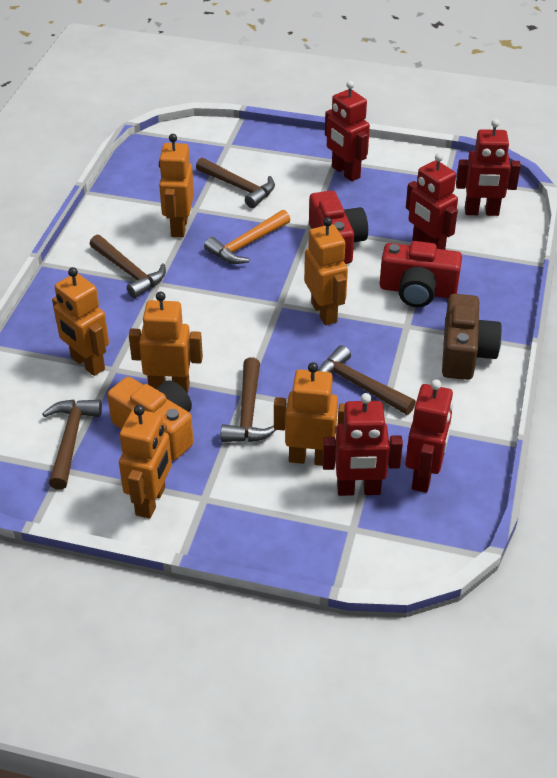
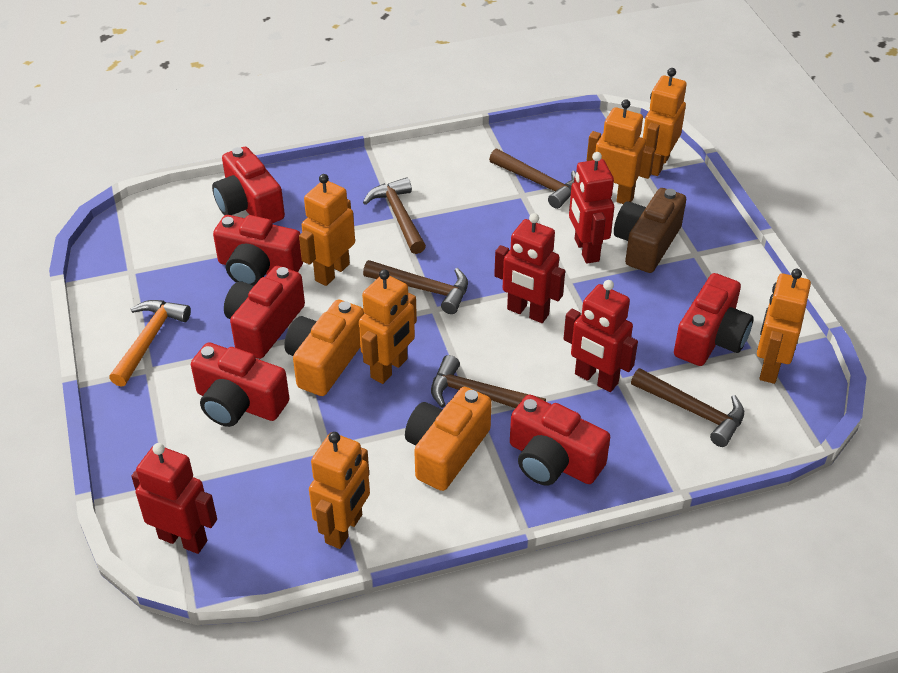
orange camera: [107,377,193,461] = 1 -> [284,300,364,396] [405,387,492,491] = 2
red camera: [309,191,368,264] [380,241,462,307] = 2 -> [191,342,289,427] [212,147,285,223] [213,215,303,286] [224,266,305,359] [510,395,610,485] [674,273,754,366] = 6
red robot: [322,393,403,496] [325,81,370,182] [405,380,453,493] [406,153,458,250] [456,119,521,216] = 5 -> [131,443,217,554] [494,213,565,323] [563,280,638,392] [569,152,614,264] = 4

